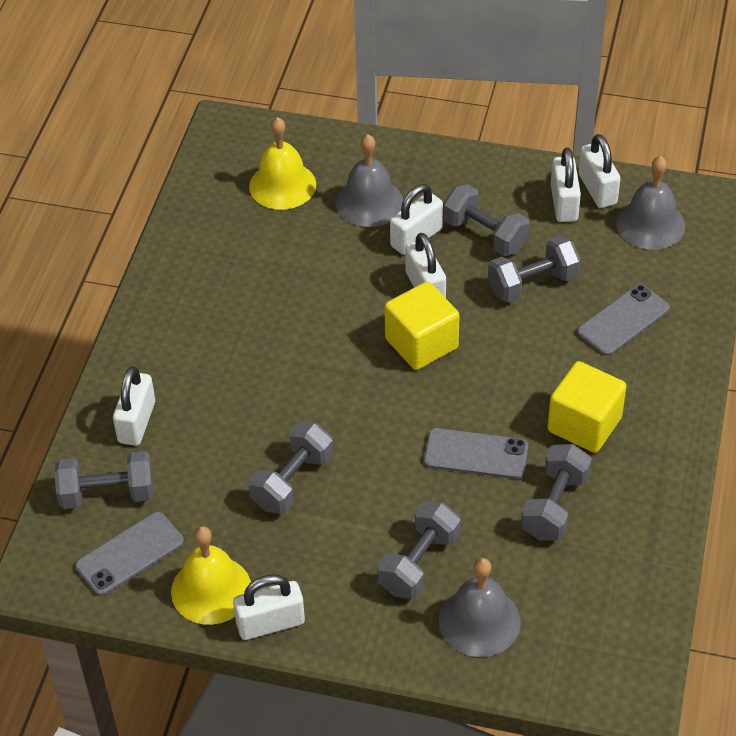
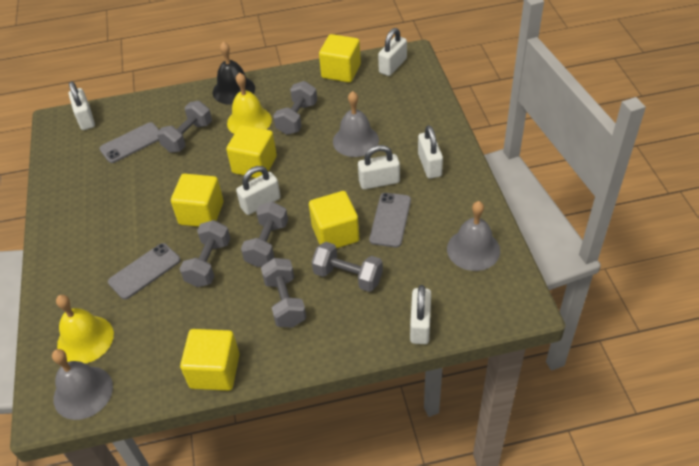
black bell: none = 0 -> [213,41,255,105] = 1
yellow cube: [384,281,460,370] [547,361,627,453] = 2 -> [171,173,224,227] [180,329,240,391] [226,125,277,178] [309,191,359,248] [319,34,361,83] = 5

